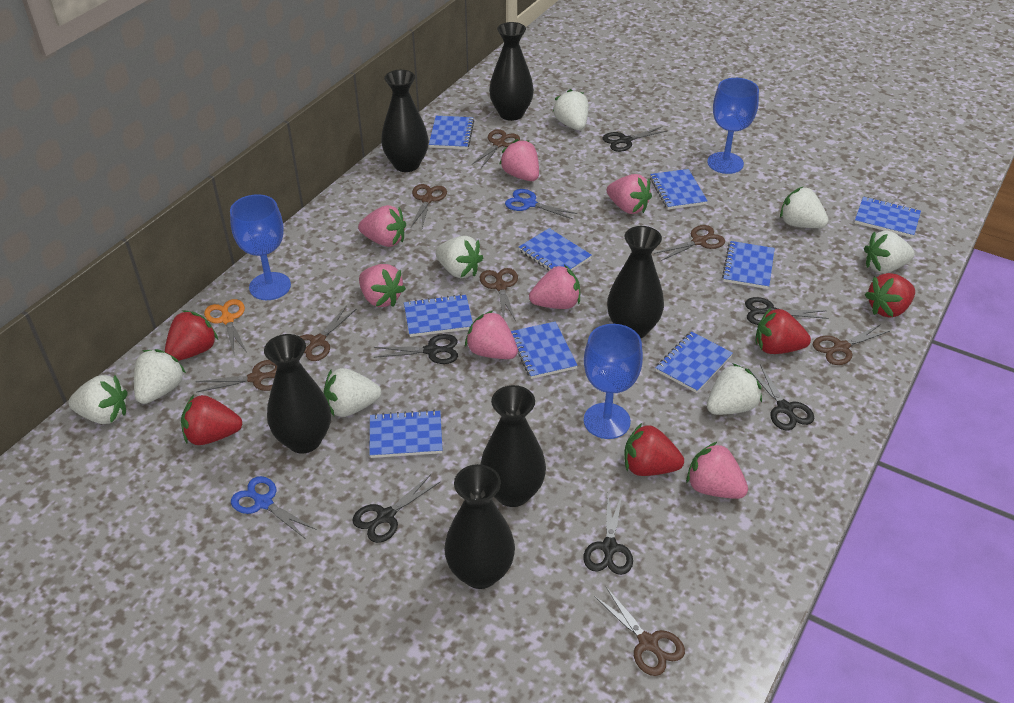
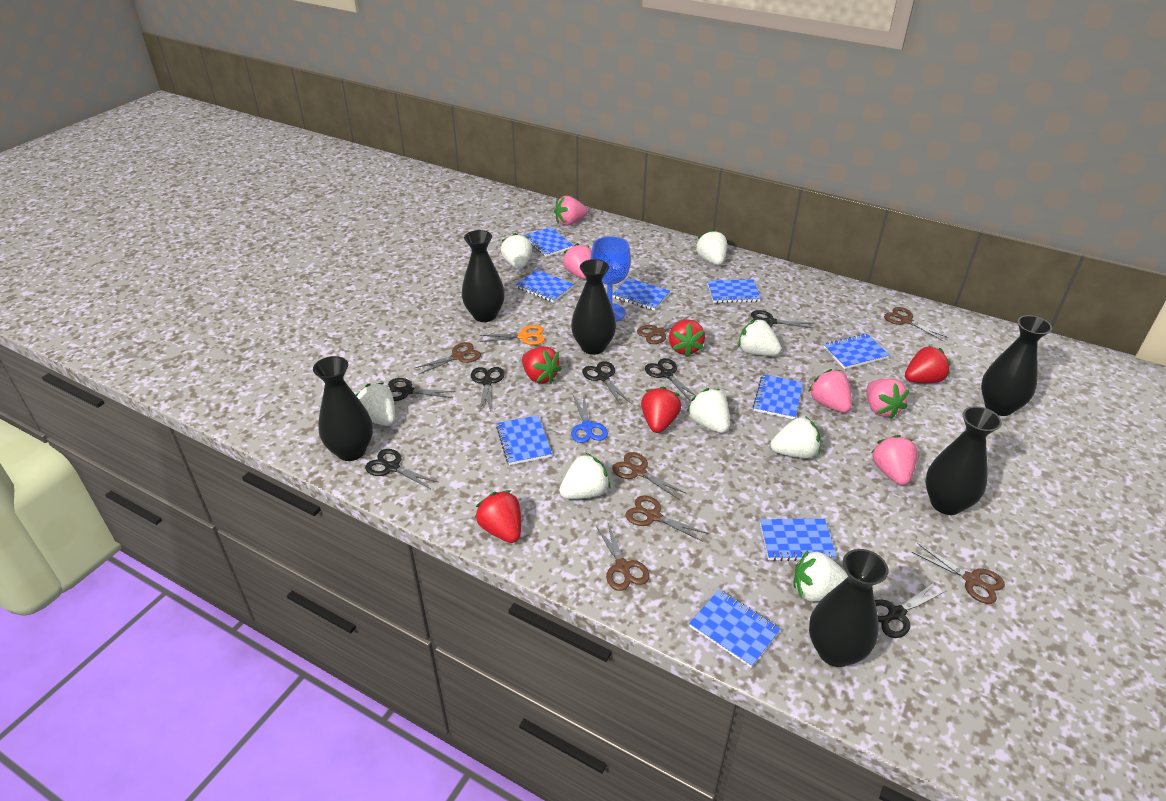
black scissors: [352,474,441,543] [374,334,458,364] [583,495,633,575] [603,127,667,152] [745,297,829,325] [748,365,814,430] = 6 -> [365,449,438,489] [388,378,455,401] [471,367,505,412] [582,361,631,405] [645,358,696,401] [751,310,814,328] [875,582,946,638] = 7
blue goblet: [230,194,291,300] [584,324,643,439] [707,78,759,174] = 3 -> [591,236,631,322] = 1
blue scissors: [231,476,317,539] [505,189,577,219] = 2 -> [571,394,608,443] = 1
brown scissors: [196,360,277,393] [299,305,357,361] [411,184,447,228] [473,129,520,168] [480,268,518,321] [594,587,685,676] [654,225,725,261] [813,324,890,365] = 8 -> [415,342,481,375] [596,521,649,591] [612,452,686,499] [625,495,708,542] [637,316,697,344] [884,307,948,341] [912,544,1005,604] = 7
pink strawberry: [358,205,406,247] [359,264,406,307] [465,311,518,359] [499,139,539,181] [529,265,580,309] [606,174,652,214] [686,442,748,499] = 7 -> [554,196,588,226] [563,243,592,279] [808,369,852,413] [867,379,910,419] [871,435,917,485] = 5

